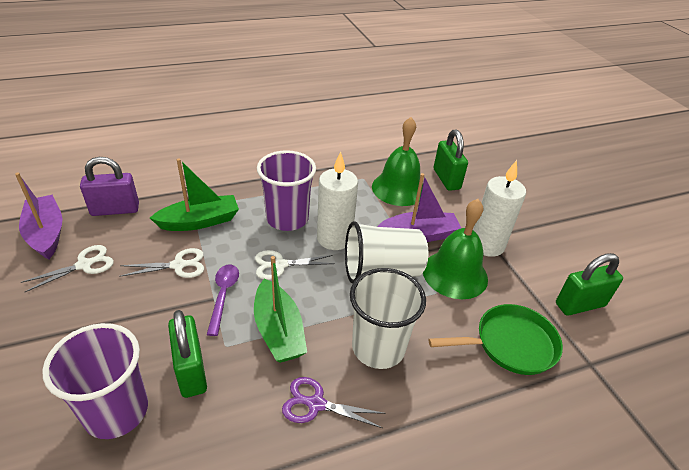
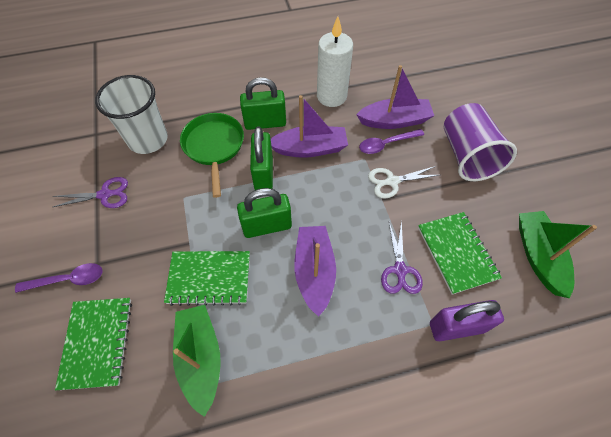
green bell: [372,117,423,206] [423,199,488,299] = 2 -> none = 0
green notebook: none = 0 -> [55,298,132,390] [164,251,250,306] [418,212,502,295] = 3
purple boat: [15,173,62,259] [377,173,461,242] = 2 -> [271,95,348,158] [294,226,336,317] [356,65,434,129] = 3
purple cup: [42,323,148,439] [257,150,316,231] = 2 -> [444,103,517,181] = 1
purple scissors: [282,377,385,428] = 1 -> [53,177,128,208] [381,221,423,294] = 2
purple spoon: [207,264,239,336] = 1 -> [15,263,103,293] [359,129,424,154] = 2
white candle: [317,151,358,250] [473,160,526,257] = 2 -> [317,16,353,107] = 1
white cup: [345,221,428,284] [350,268,426,369] = 2 -> [95,75,168,154] = 1
white scissors: [20,245,114,292] [119,248,204,278] [255,250,335,280] = 3 -> [368,166,439,198] = 1

